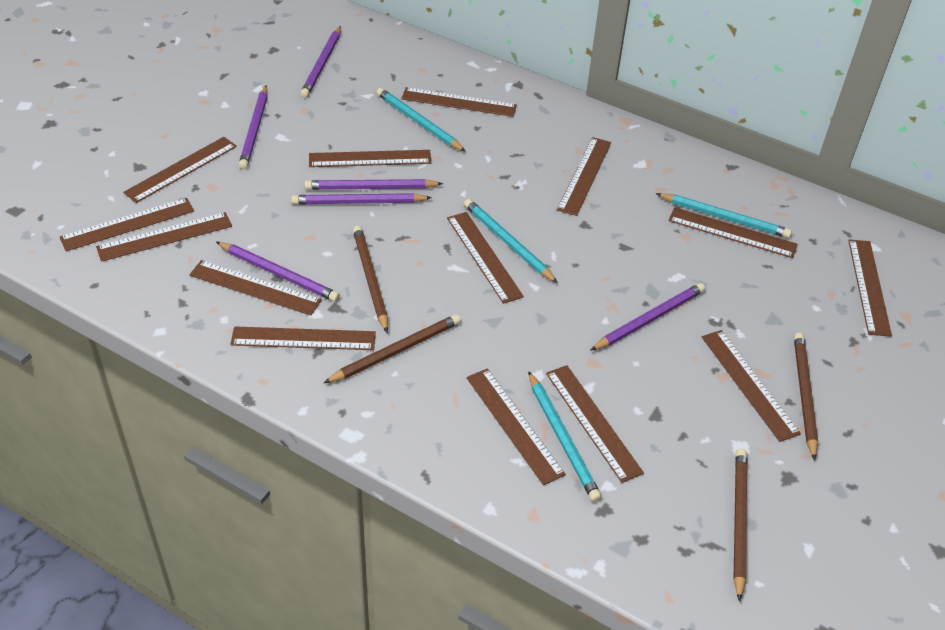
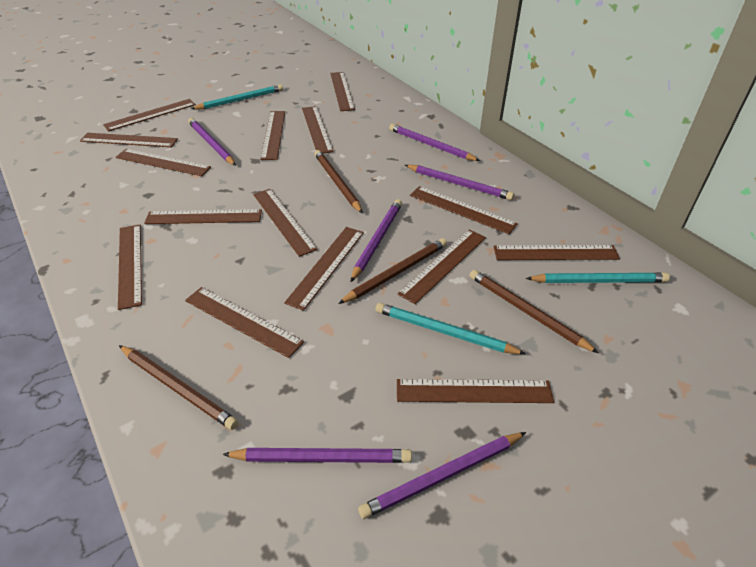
brown ruler: [60,198,194,251] [96,212,232,262] [123,137,237,203] [189,260,322,315] [230,326,376,350] [309,150,431,167] [401,87,517,117] [447,212,524,304] [466,368,566,485] [546,365,644,483] [557,137,611,216] [668,207,798,258] [702,330,801,442] [848,239,892,337] = 14 -> [80,133,178,147] [103,99,196,131] [115,149,211,176] [118,224,142,310] [144,209,262,224] [185,287,304,358] [253,189,318,257] [260,111,285,160] [284,227,364,311] [302,106,334,153] [330,72,355,111] [397,229,486,304] [397,379,554,403] [410,186,518,234] [493,245,620,260] = 15
turquoise pencil: [376,88,466,152] [464,199,558,283] [528,371,602,502] [656,193,792,238] = 4 -> [191,84,283,109] [376,303,526,354] [526,273,670,283] = 3

